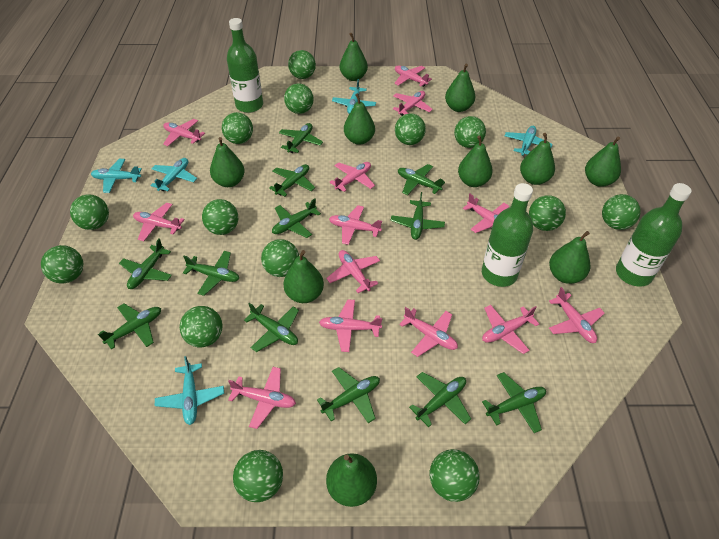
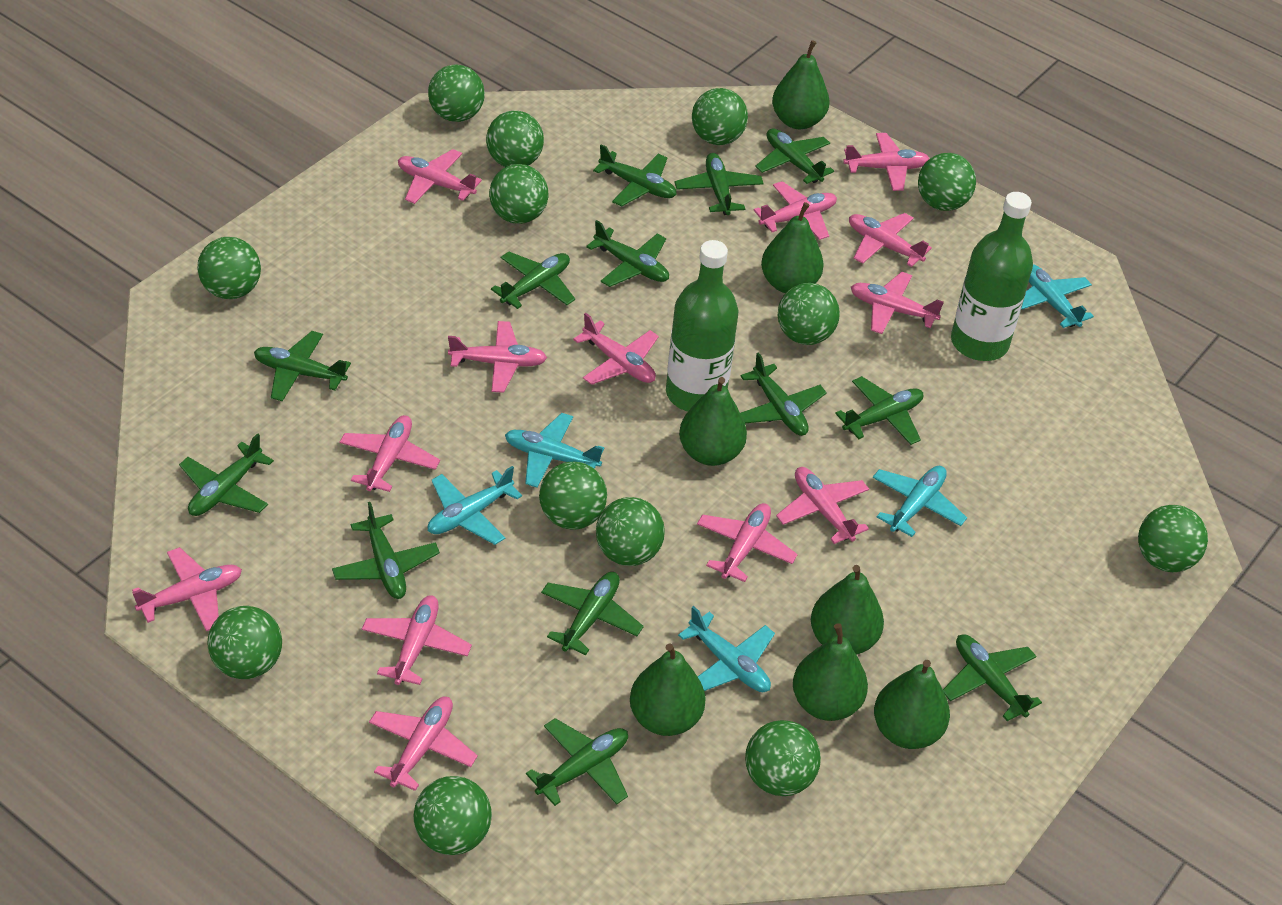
green ball: [41,245,83,283] [70,194,109,230] [180,306,222,347] [202,199,238,235] [222,112,253,144] [233,450,283,502] [261,239,299,277] [284,83,314,114] [288,50,316,79] [395,113,426,145] [430,449,480,502] [454,116,486,148] [529,195,566,231] [602,194,641,230] = 14 -> [197,237,261,299] [207,606,282,679] [414,776,492,855] [428,64,485,122] [486,111,544,167] [489,164,549,224] [539,462,607,530] [596,497,665,566] [692,88,748,145] [745,720,821,796] [778,283,840,345] [918,153,976,211] [1138,505,1208,572] = 13
green bottle: [227,18,263,113] [482,183,533,287] [616,183,691,287] = 3 -> [666,240,738,412] [951,192,1033,361] = 2
green pear: [210,137,245,187] [283,250,324,303] [326,453,377,507] [340,33,368,81] [344,93,375,145] [445,64,476,112] [458,135,493,187] [520,133,555,185] [549,231,590,284] [585,137,621,187] = 10 -> [630,643,706,736] [679,377,747,466] [761,202,824,293] [772,40,829,129] [793,623,868,721] [811,565,884,655] [874,660,950,749] = 7
green plane: [98,304,161,350] [119,239,172,289] [183,251,239,296] [244,303,299,352] [269,164,315,197] [272,198,321,238] [279,123,323,153] [317,367,380,423] [391,192,445,240] [398,164,445,195] [409,372,471,427] [482,372,546,433] = 12 -> [179,433,274,516] [254,331,351,401] [332,502,440,599] [491,252,575,309] [526,718,628,806] [541,572,644,655] [586,220,669,287] [593,144,677,206] [675,153,764,215] [740,352,827,436] [755,128,834,184] [835,376,923,445] [943,634,1042,721] = 13

